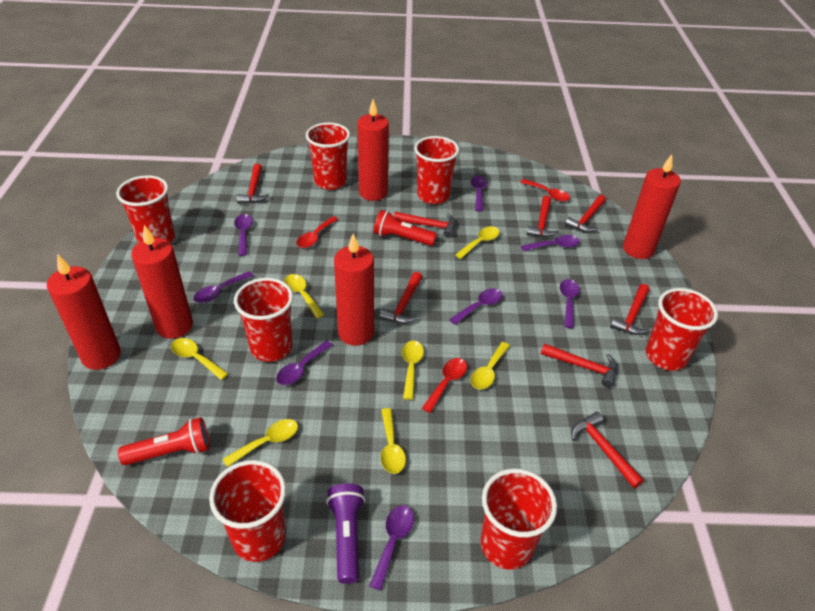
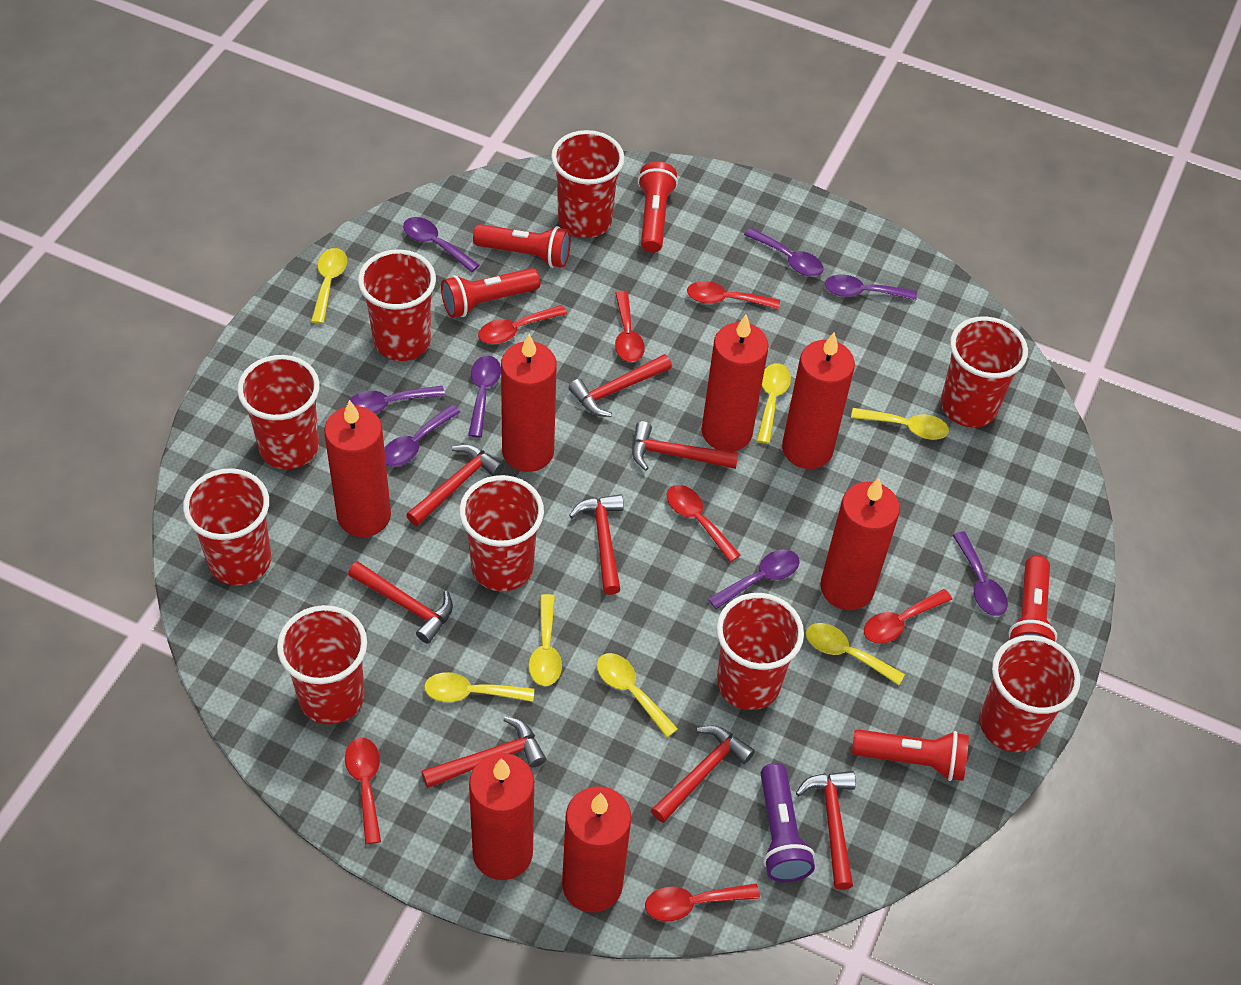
red candle: [47,255,121,370] [131,225,193,339] [334,233,374,346] [358,99,389,201] [623,155,681,259] = 5 -> [324,400,391,537] [469,753,534,880] [501,334,557,472] [562,786,631,913] [702,315,769,452] [782,332,855,469] [820,478,900,610] = 7
red cup: [116,175,175,243] [209,460,286,562] [234,278,293,362] [306,122,350,190] [414,136,459,204] [481,468,557,570] [646,288,718,371] = 7 -> [183,468,271,585] [237,355,320,469] [277,605,367,725] [358,249,436,361] [459,475,544,591] [551,130,625,238] [716,593,804,710] [941,316,1028,427] [979,635,1080,752] = 9
red flashlight: [118,417,210,465] [374,210,437,246] = 2 -> [441,268,540,318] [473,224,571,268] [638,162,678,253] [852,729,969,781] [1008,556,1057,642] = 5
red spoon: [296,216,338,248] [422,358,467,413] [520,179,570,202] = 3 -> [345,738,381,844] [478,305,567,344] [615,291,645,362] [645,883,760,922] [667,485,740,562] [687,281,780,309] [864,589,952,644] = 7

